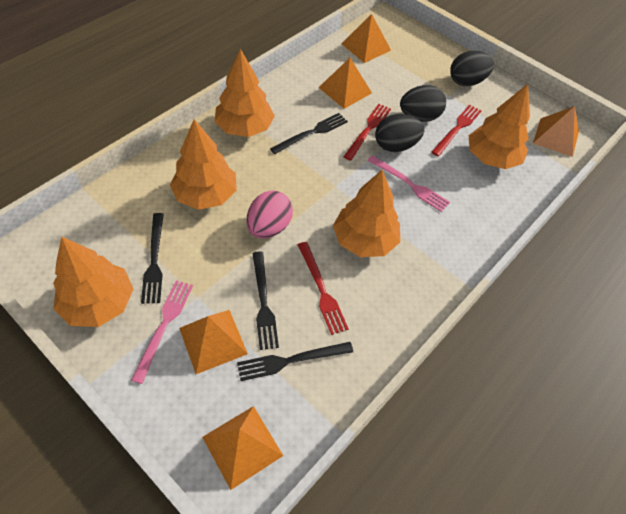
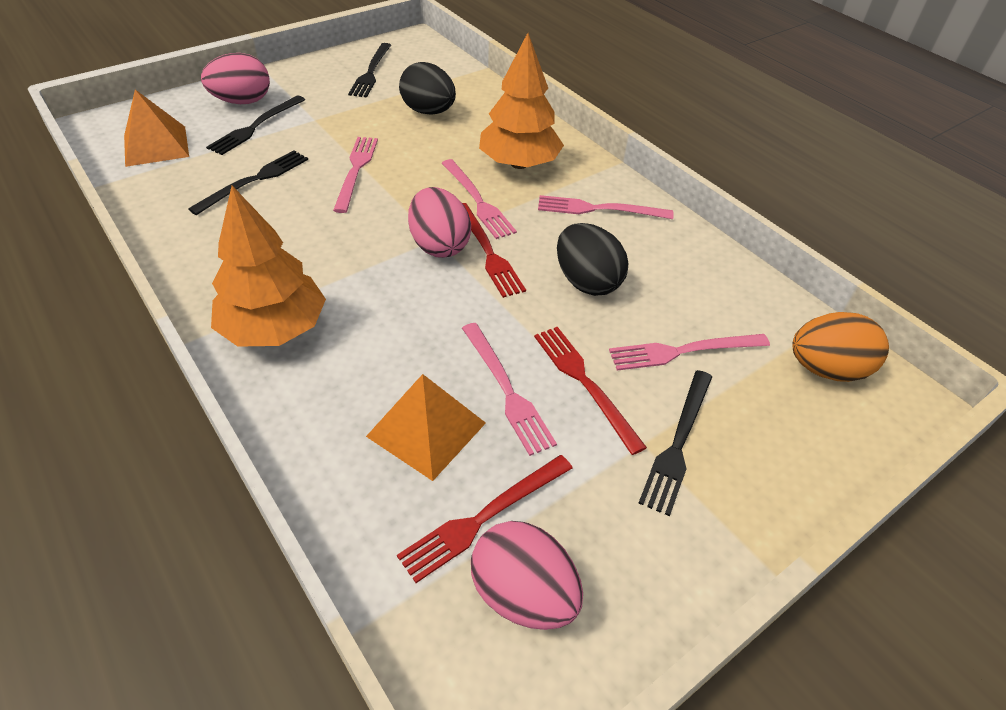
black egg: [375,114,425,152] [400,85,446,122] [450,51,494,86] = 3 -> [399,62,456,115] [557,223,628,296] = 2
orange egg: none = 0 -> [792,312,889,382] = 1
orange pyramid: [179,310,248,374] [202,406,283,490] [319,58,372,109] [342,14,391,63] [533,106,579,157] = 5 -> [124,90,189,167] [366,374,486,481] = 2
orange tree: [53,237,133,327] [170,119,237,210] [214,49,275,137] [333,170,400,257] [469,84,530,169] = 5 -> [211,186,326,347] [479,33,564,169] = 2
pink egg: [246,190,293,239] = 1 -> [201,53,270,104] [408,187,471,258] [471,521,583,630] = 3
pink fork: [131,280,193,384] [367,155,450,212] = 2 -> [333,137,378,213] [442,159,517,239] [462,323,557,456] [538,195,674,219] [609,334,770,371] = 5

